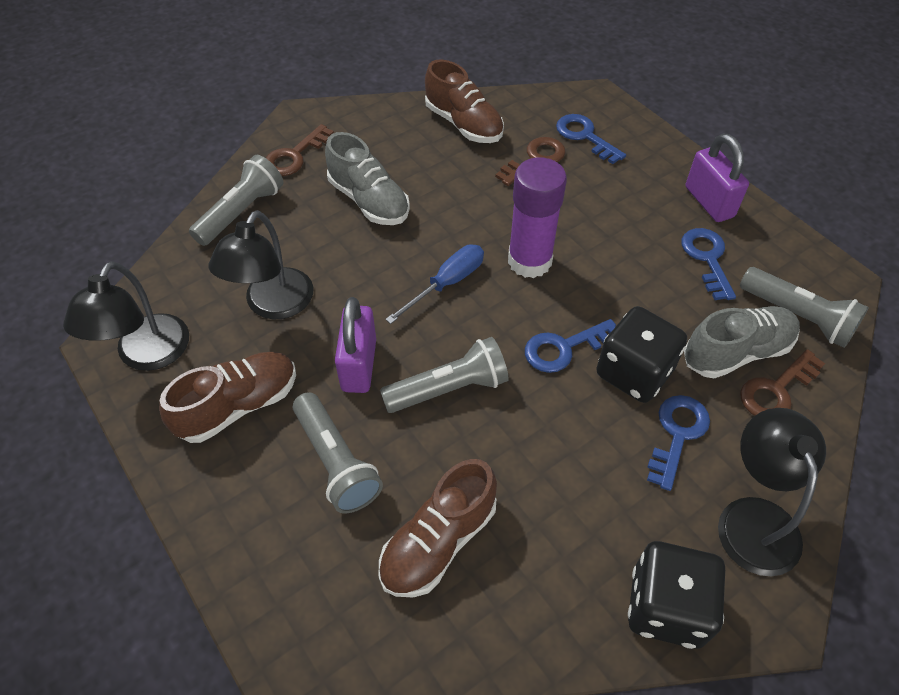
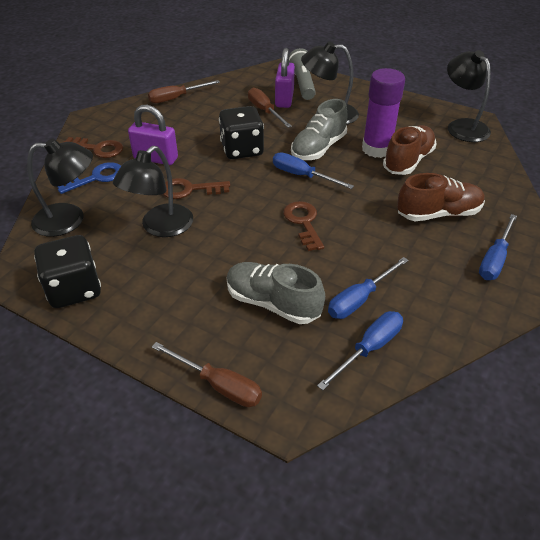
black lamp: [63,261,189,371] [209,210,314,320] [718,408,826,576] = 3 -> [27,139,93,237] [113,146,193,237] [301,41,359,124] [447,50,491,142] = 4
blue key: [525,319,616,373] [556,114,626,164] [647,395,710,491] [681,228,736,300] = 4 -> [56,162,121,194] = 1
blue screwdriver: [385,244,484,324] = 1 -> [273,153,354,189] [317,311,403,390] [328,257,409,319] [479,214,517,280] = 4
brown screwdriver: none = 0 -> [148,80,220,104] [152,342,262,407] [248,87,292,128] = 3
brown shoe: [159,352,296,443] [379,459,497,597] [425,59,504,143] = 3 -> [383,125,436,175] [397,173,485,221] = 2
grey flashlight: [189,155,284,246] [293,392,383,513] [380,337,509,413] [740,267,869,348] = 4 -> [289,48,316,100] = 1

